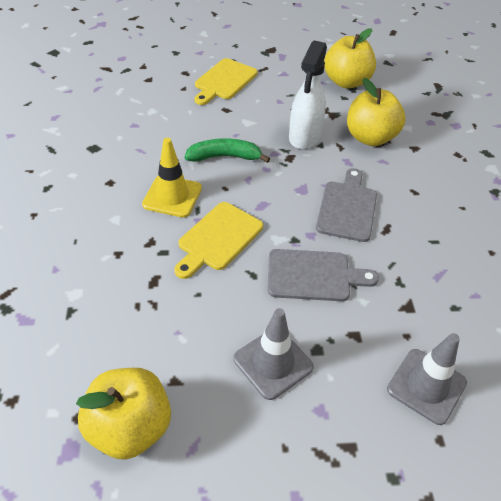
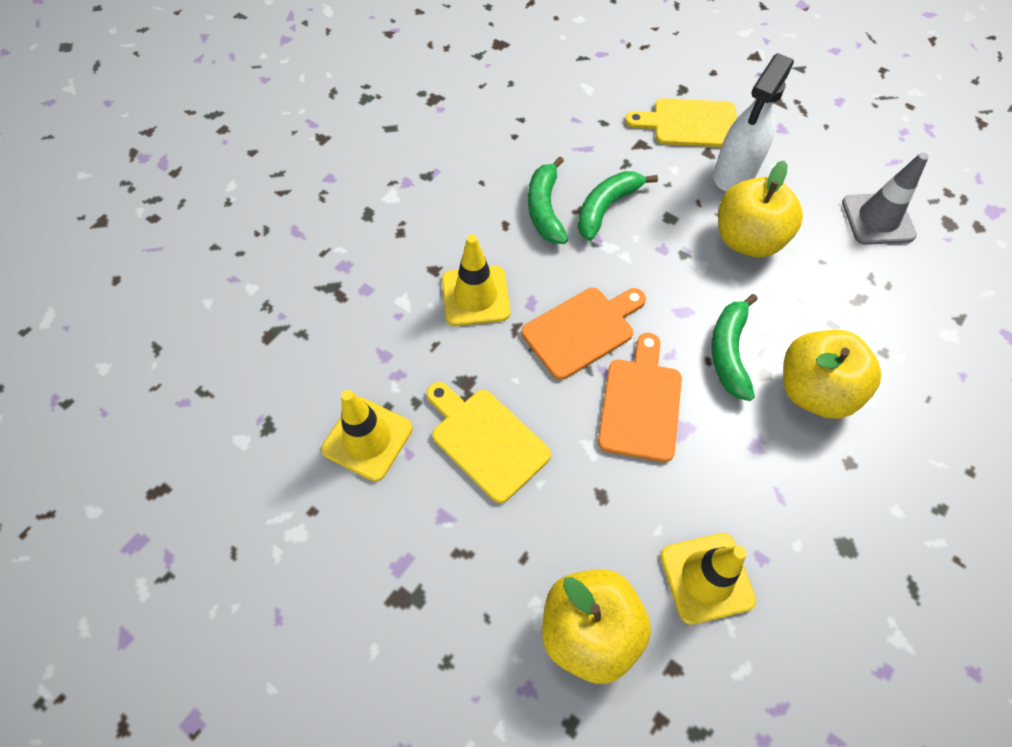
green banana: [185,138,270,163] = 1 -> [528,157,568,244] [577,171,658,241] [711,294,758,401] = 3
grey cutting board: [268,249,379,301] [316,168,377,242] = 2 -> none = 0
grey traffic cone: [233,308,314,400] [387,333,467,425] = 2 -> [842,152,929,245] = 1
orange cutting board: none = 0 -> [522,288,646,380] [598,333,682,462] = 2
yellow traffic cone: [142,138,202,218] = 1 -> [321,390,413,481] [442,234,510,326] [660,533,756,625] = 3

